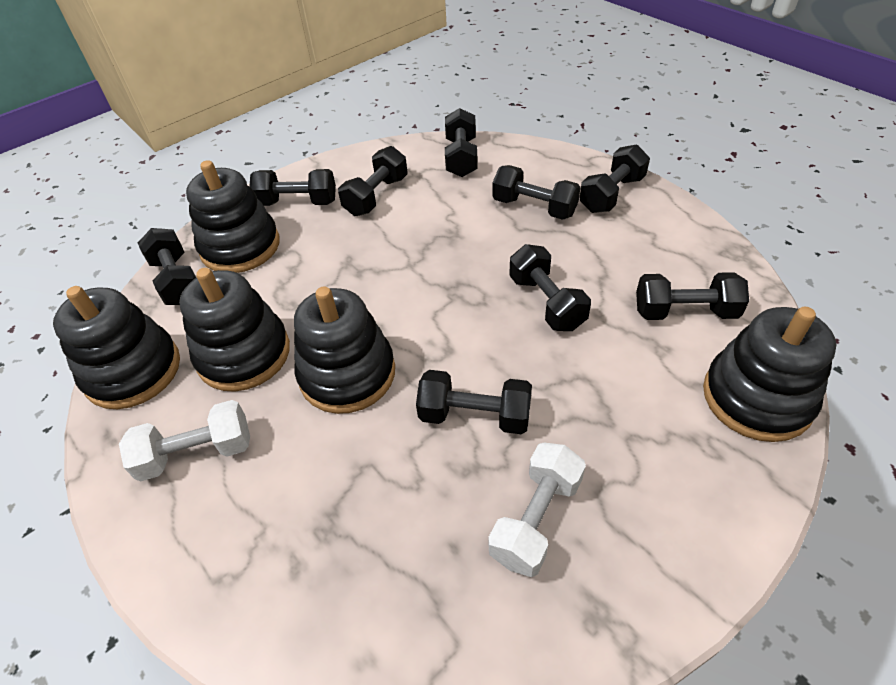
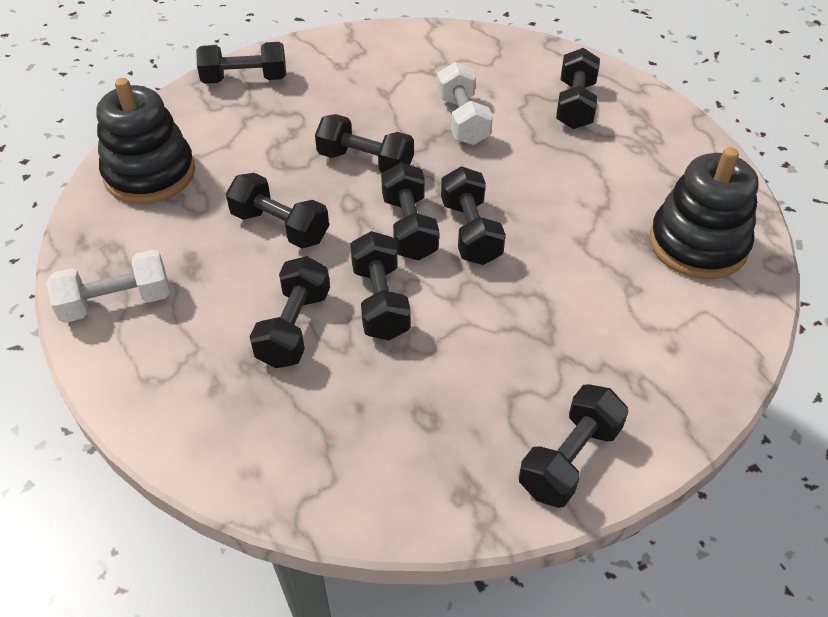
black stacking toy: [53,286,180,409] [179,268,290,392] [186,160,279,273] [294,286,395,414] [703,307,836,442] = 5 -> [96,78,195,204] [649,147,759,279] = 2

